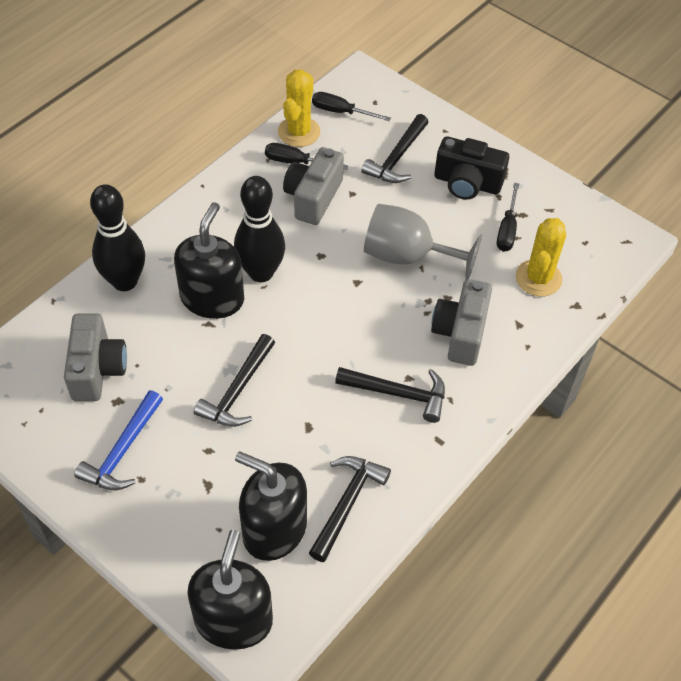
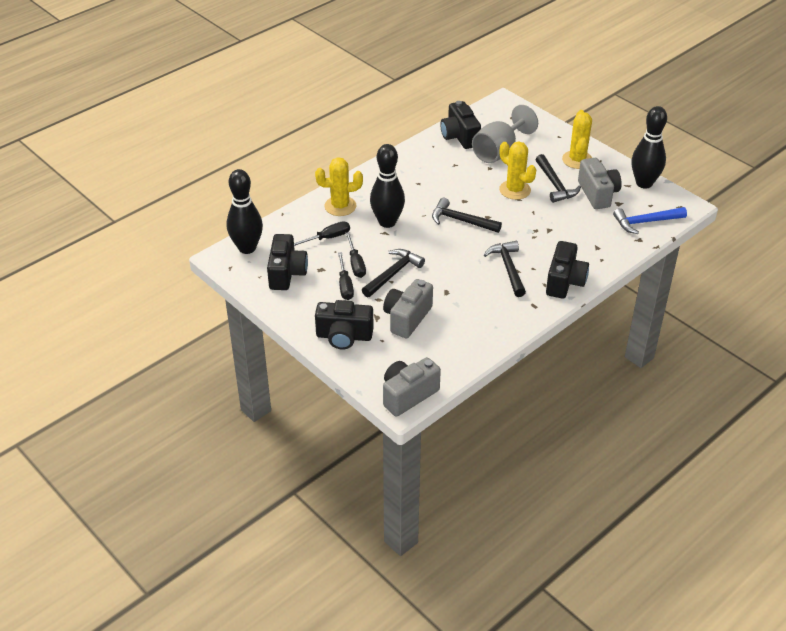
black bowling pin: [90,184,145,291] [234,176,285,282] = 2 -> [227,169,263,254] [370,144,405,228] [631,106,667,188] = 3
black camera: [434,136,509,200] = 1 -> [267,234,308,290] [315,300,374,349] [440,101,481,149] [546,241,589,299] = 4
black soap dispenser: [174,202,244,319] [187,530,273,650] [235,452,307,561] = 3 -> none = 0
yellow cactus: [278,70,320,147] [516,218,566,296] = 2 -> [315,157,363,216] [499,142,536,200] [562,110,592,169] = 3

